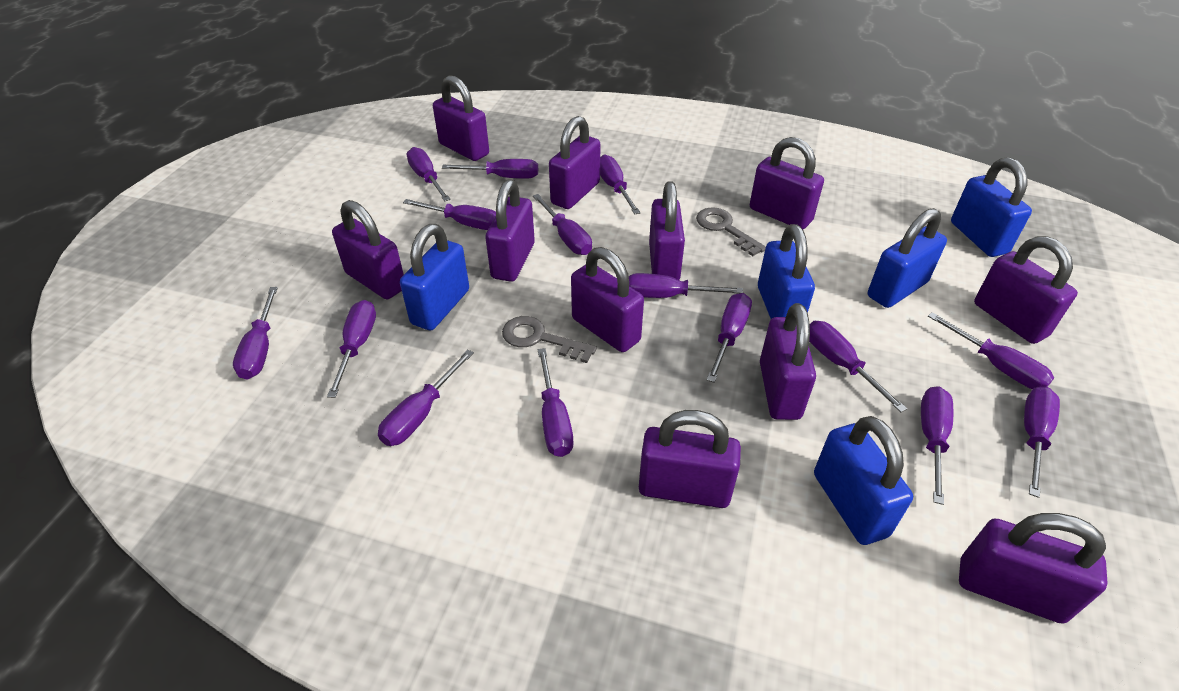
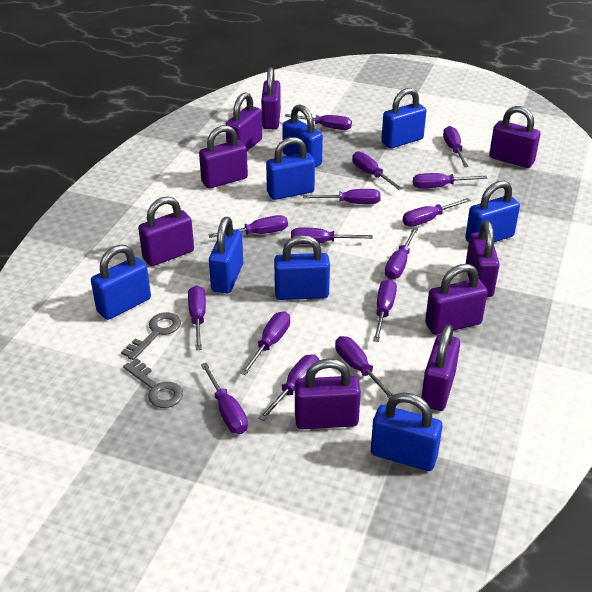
blue padlock: [400,224,469,331] [758,224,815,319] [814,416,913,545] [868,208,947,308] [951,157,1032,257] = 5 -> [91,245,151,320] [209,217,243,293] [266,137,315,200] [274,235,330,300] [282,104,323,167] [371,392,443,471] [381,88,426,148] [465,181,520,242] = 8
purple padlock: [332,200,404,299] [433,75,489,161] [485,179,535,282] [549,116,600,209] [571,247,644,352] [639,410,741,508] [649,181,685,280] [750,137,824,229] [760,303,816,420] [959,513,1108,624] [974,236,1078,344] = 11 -> [138,196,194,266] [199,125,248,189] [225,92,262,151] [261,67,281,129] [295,358,361,429] [421,324,460,411] [425,264,488,335] [466,220,500,297] [489,106,540,168] = 9

